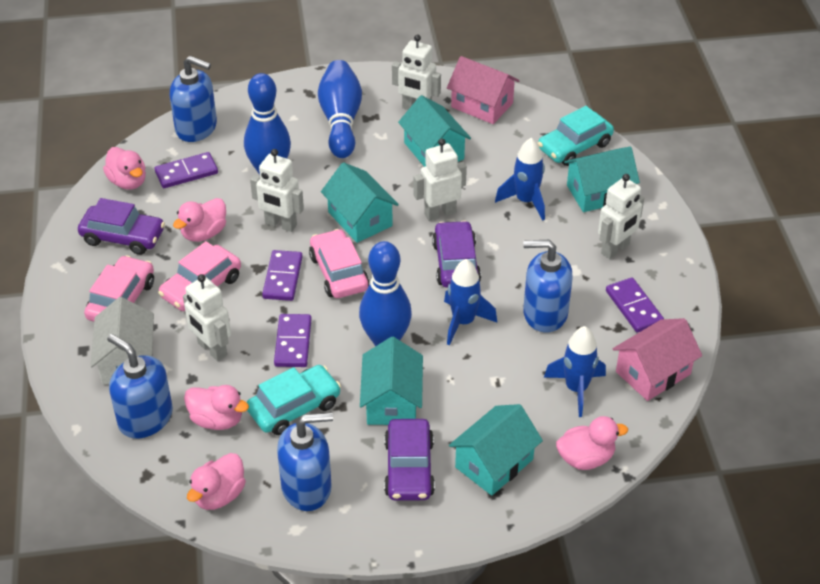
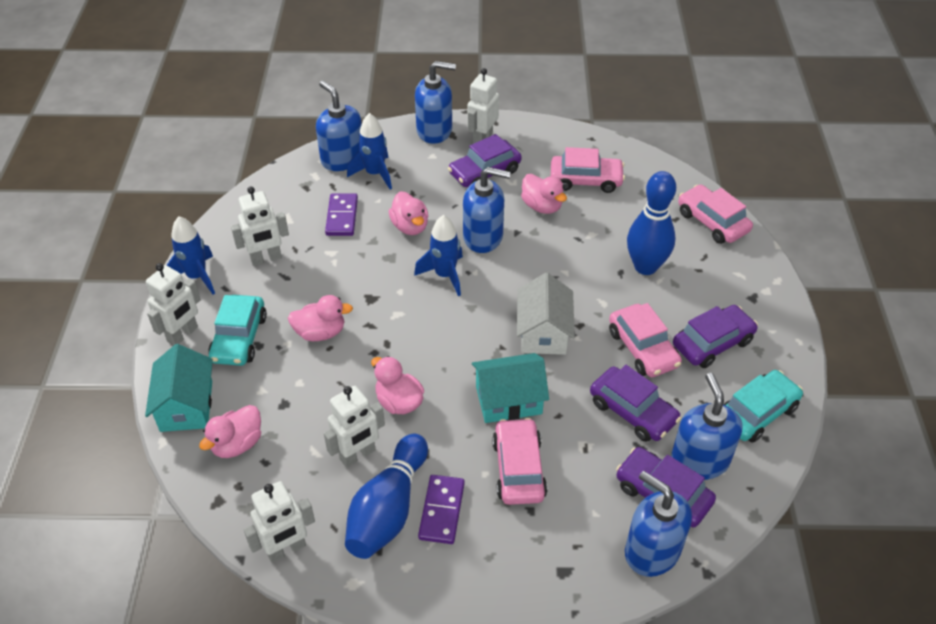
blue bowling pin: [244,73,291,175] [318,60,362,158] [359,241,412,346] = 3 -> [345,434,428,559] [627,171,676,275] = 2
blue soap dispenser: [107,334,173,439] [170,56,217,142] [277,412,333,511] [523,240,573,333] = 4 -> [316,81,362,171] [415,61,456,144] [463,167,511,253] [625,471,692,577] [671,373,743,480] = 5
pink car: [84,255,154,322] [158,241,241,311] [309,229,369,298] = 3 -> [492,418,547,505] [551,147,625,193] [609,303,682,377] [678,184,753,244] = 4
pink house: [447,56,519,124] [613,318,702,401] = 2 -> none = 0
purple car: [78,198,165,255] [384,419,435,501] [432,221,481,288] = 3 -> [448,134,522,187] [590,365,681,442] [616,447,716,527] [673,305,758,368] = 4
purple domino: [154,152,218,188] [262,250,303,301] [274,314,312,367] [606,278,664,333] = 4 -> [325,193,358,236] [418,475,465,544] = 2
turquoise house: [321,162,399,243] [360,337,423,425] [398,95,471,167] [449,404,543,496] [564,146,640,212] = 5 -> [145,344,213,432] [472,353,549,423] = 2

